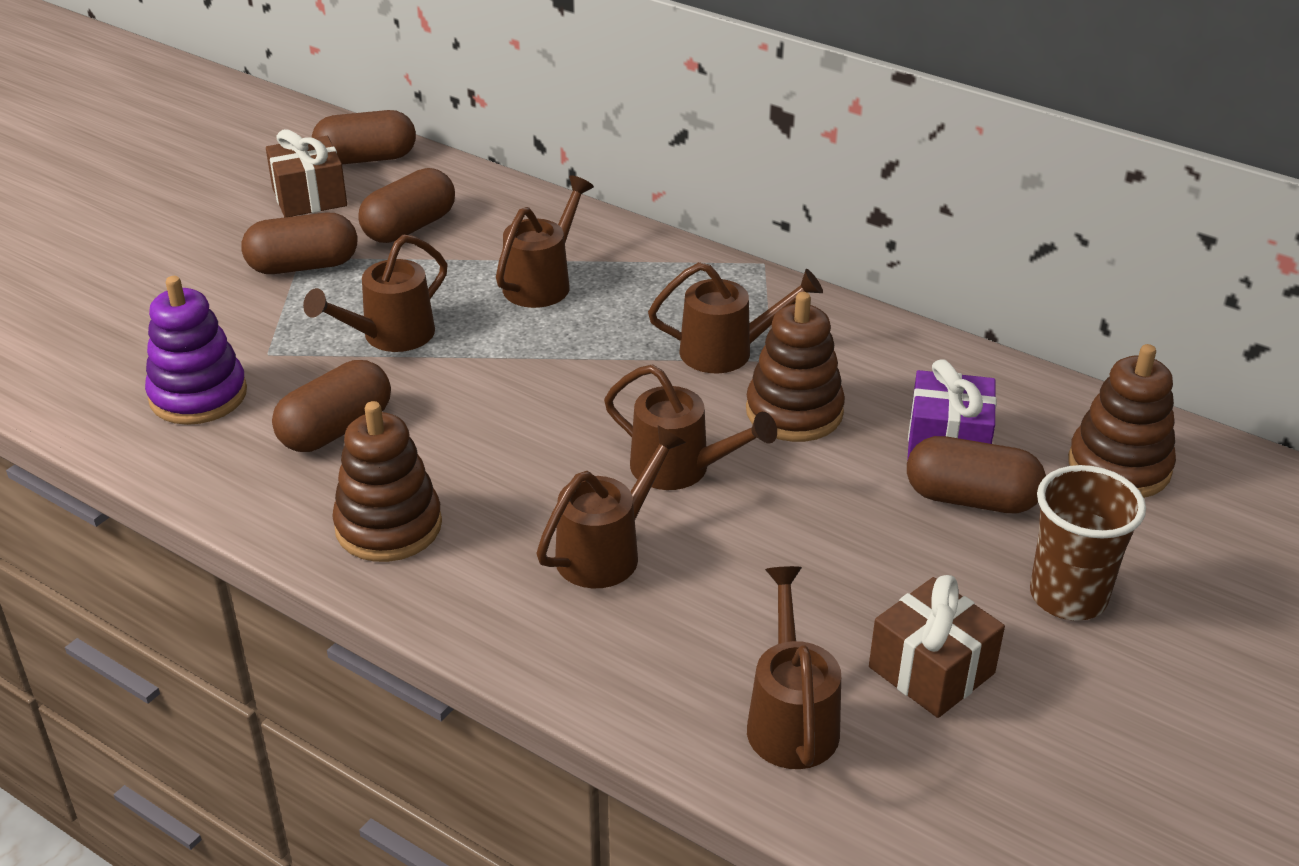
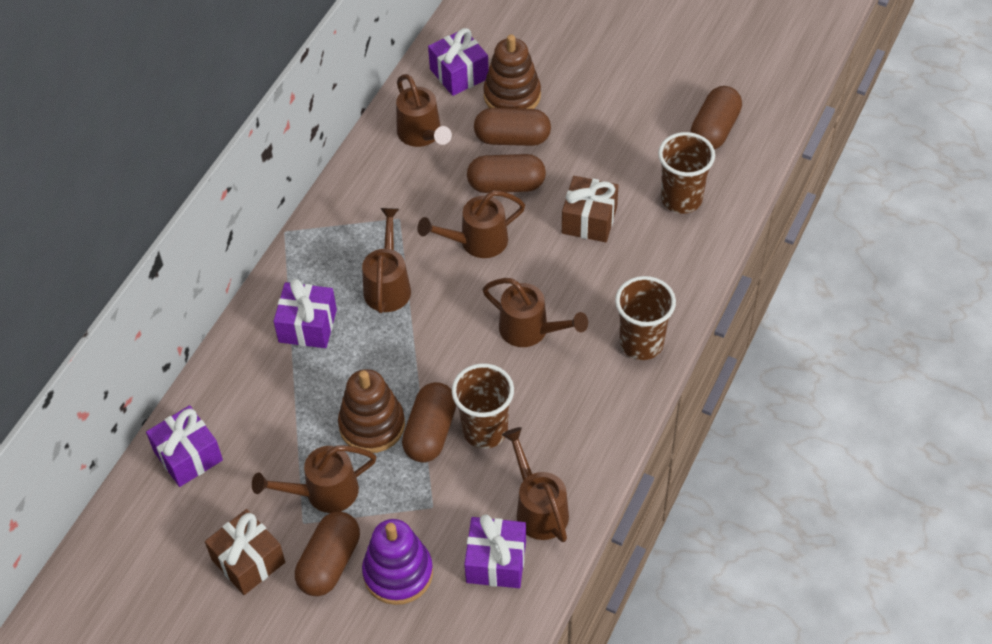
brown cup: [1030,465,1146,621] = 1 -> [452,363,514,449] [615,276,676,360] [658,132,715,214] = 3
brown stacking toy: [332,401,442,562] [746,292,845,442] [1068,344,1176,498] = 3 -> [338,369,405,453] [483,35,541,109] = 2
purple gift: [907,359,997,461] = 1 -> [146,405,223,487] [273,279,337,348] [428,28,489,96] [464,515,526,588] = 4

